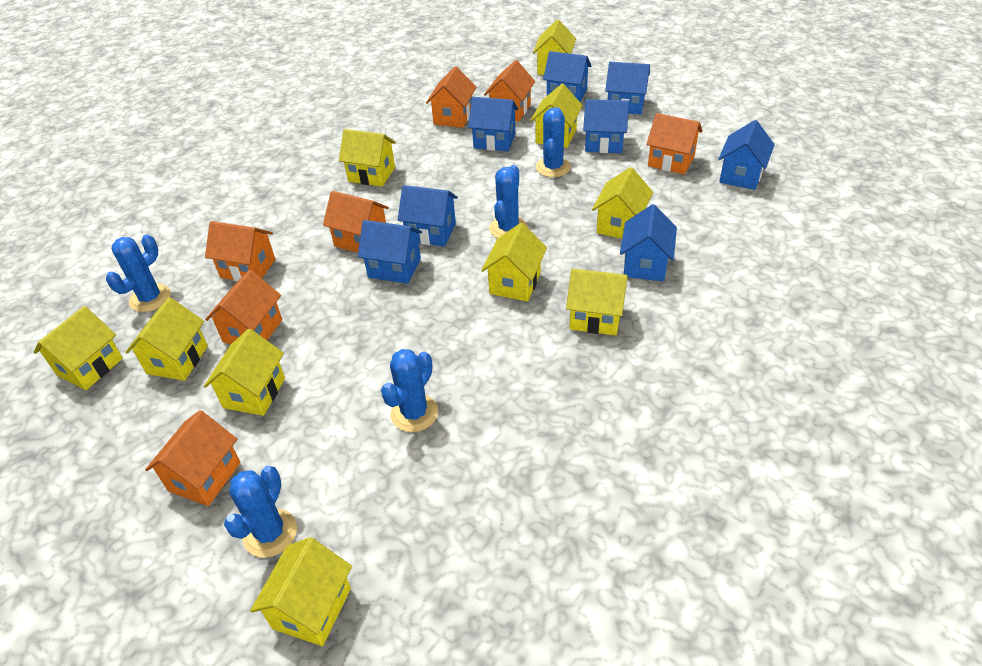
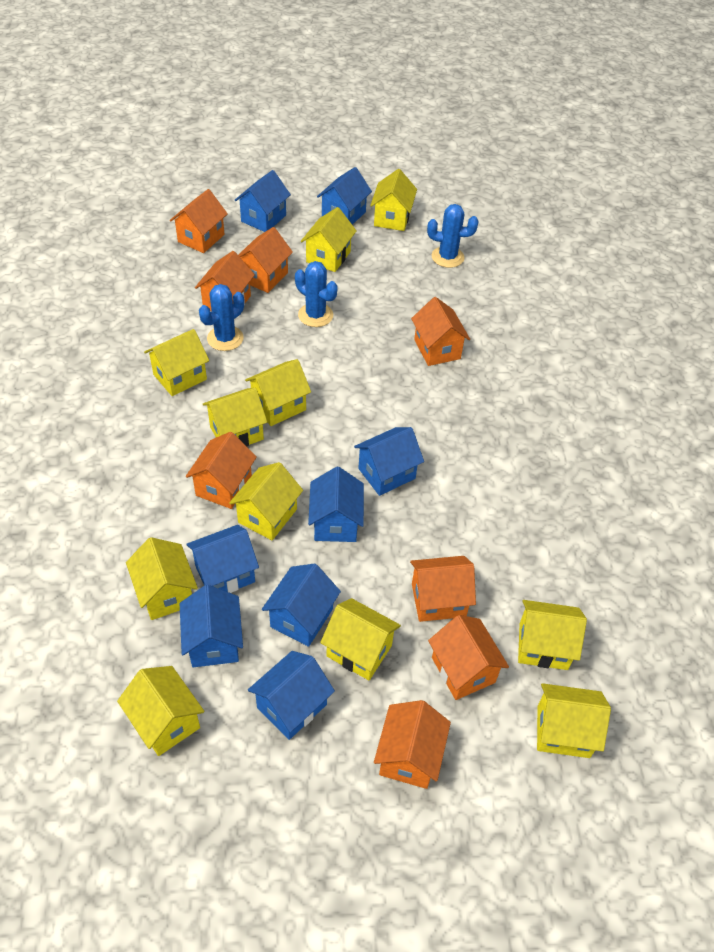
blue cactus: [106,234,171,312] [224,466,297,558] [381,349,438,432] [489,165,528,238] [536,107,571,177] = 5 -> [199,284,244,351] [295,261,338,327] [427,204,478,268] = 3
orange house: [145,410,240,506] [205,221,275,282] [205,270,282,344] [323,191,389,253] [426,66,476,128] [484,60,535,122] [646,113,702,174] = 7 -> [170,189,228,253] [186,432,257,509] [195,251,255,311] [238,227,293,293] [374,700,451,789] [410,556,476,622] [411,297,470,366] [428,615,509,700] = 8
yellow house: [34,306,123,390] [126,297,208,381] [204,329,285,416] [250,537,352,646] [339,129,396,187] [481,223,547,302] [530,84,583,148] [533,19,576,75] [566,269,628,336] [592,167,653,239] = 10 -> [117,666,204,756] [126,537,198,620] [144,329,209,396] [203,388,267,446] [229,462,303,540] [245,359,311,426] [301,207,357,272] [320,598,401,680] [370,169,417,231] [518,600,587,670] [537,683,611,758] = 11

